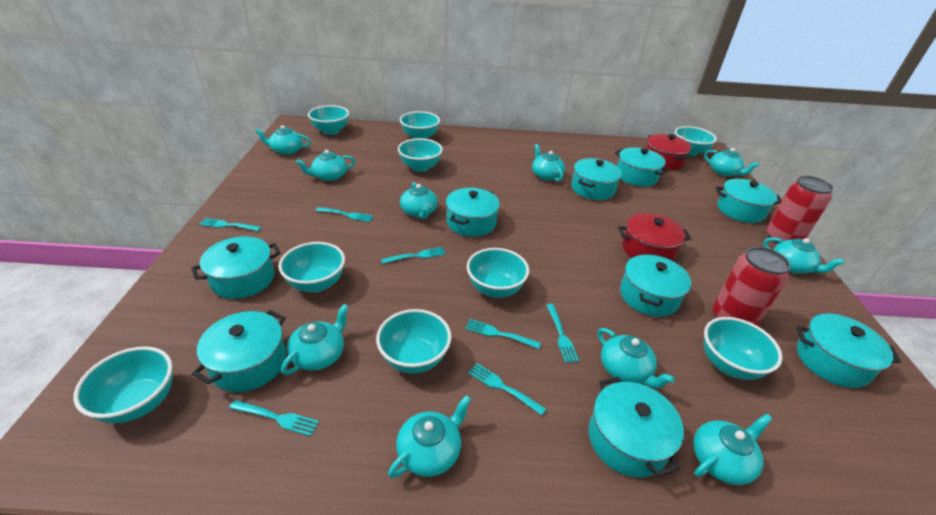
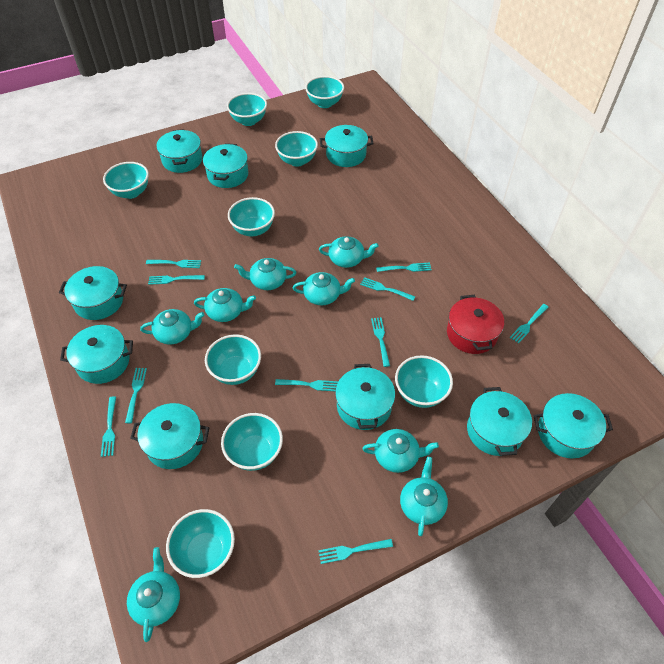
red can: [713,247,791,326] [767,176,834,244] = 2 -> none = 0
red pot: [618,213,691,261] [646,134,692,170] = 2 -> [447,295,504,354] = 1
turquoise fork: [199,218,261,231] [229,400,319,436] [315,207,373,222] [381,247,446,264] [465,319,541,349] [468,363,546,416] [546,304,579,363] = 7 -> [101,396,116,457] [125,368,147,423] [146,260,201,268] [148,275,205,285] [275,379,338,391] [319,539,393,564] [360,277,415,301] [371,317,390,367] [376,263,432,272] [510,304,548,344] = 10
turquoise teapot: [255,125,311,155] [281,304,349,375] [296,150,355,181] [388,395,471,478] [400,182,438,219] [532,144,565,181] [598,328,675,389] [693,414,772,485] [704,148,759,176] [763,237,844,274] = 10 -> [127,547,180,642] [140,309,204,345] [194,288,256,322] [234,258,296,290] [293,272,355,305] [319,236,379,268] [362,429,439,473] [400,457,448,536] = 8

